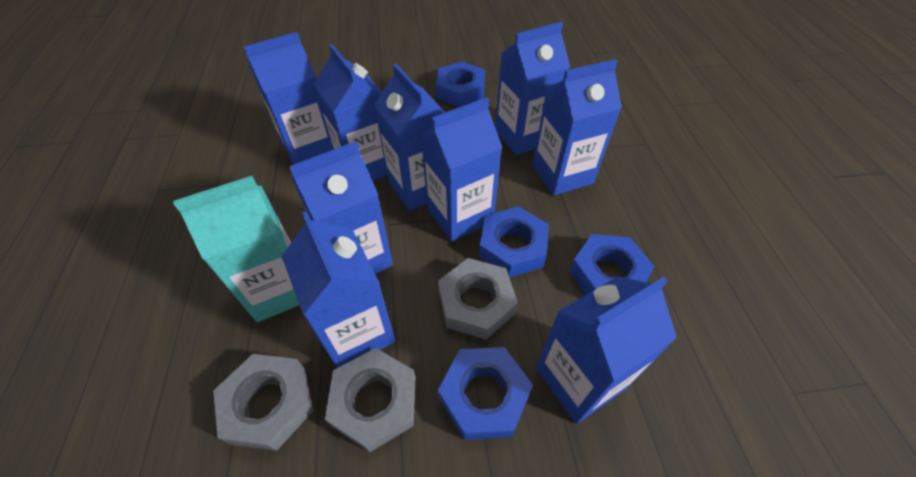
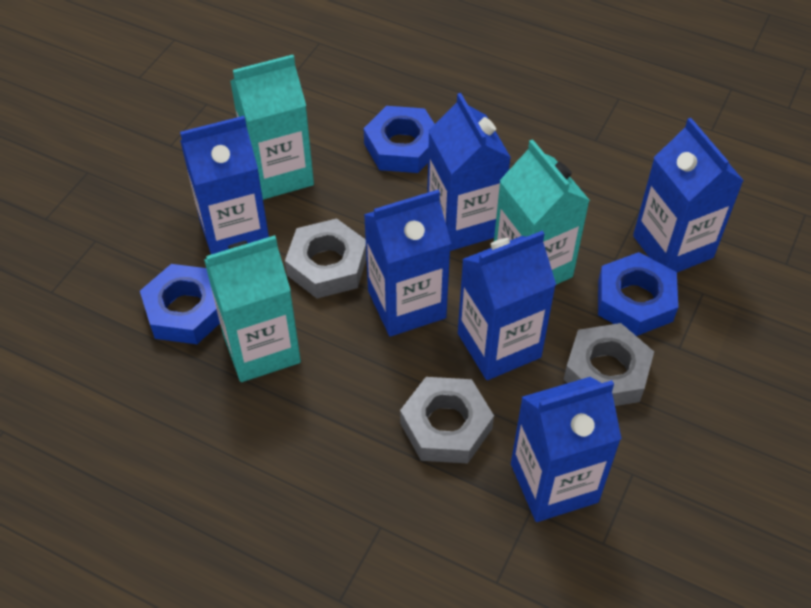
blue carton: [243,32,334,165] [282,211,396,368] [289,141,393,274] [314,44,387,181] [374,64,445,211] [421,97,502,242] [495,22,570,155] [532,59,622,195] [536,276,677,424] = 9 -> [180,116,269,254] [364,190,451,337] [427,93,511,251] [458,231,556,380] [511,377,622,522] [633,118,744,272] = 6
blue nut: [436,62,485,107] [438,347,533,440] [479,206,549,278] [569,234,655,295] = 4 -> [140,264,220,344] [363,106,434,173] [598,252,678,336] = 3
turquoise carton: [173,176,299,322] = 1 -> [204,235,301,382] [230,55,314,200] [494,139,590,285] = 3

